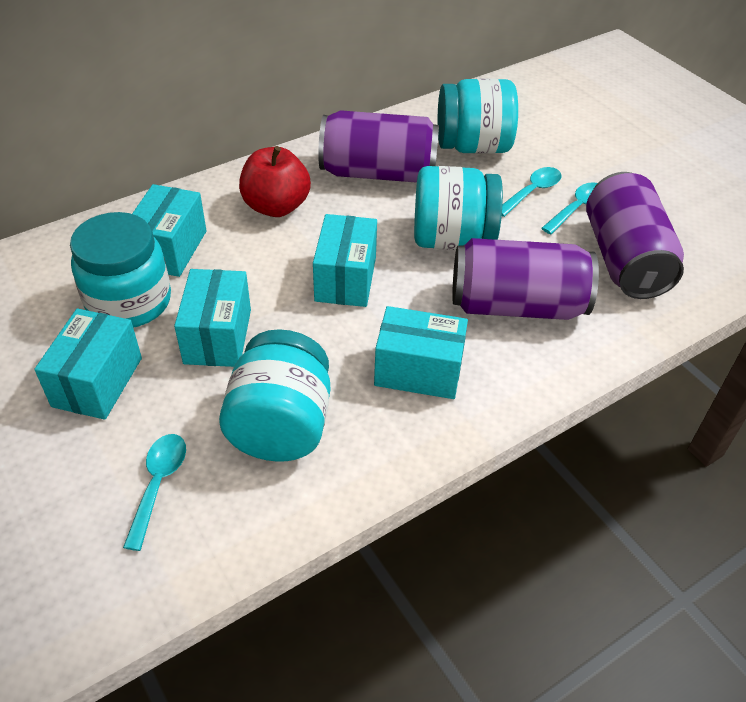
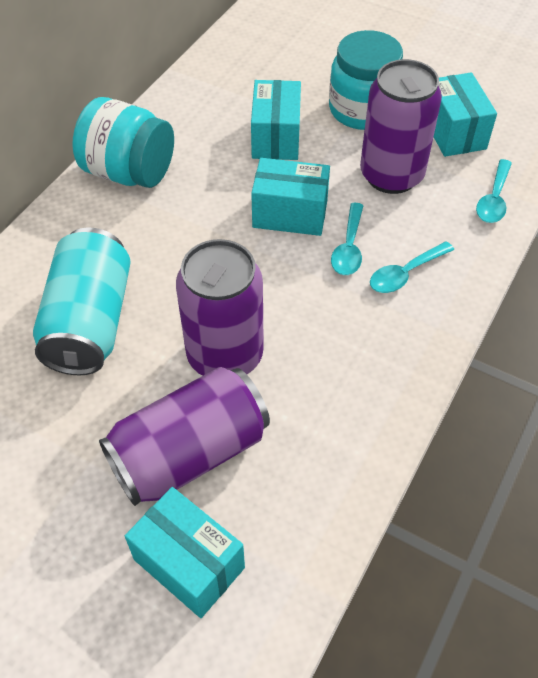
red apple: [239,146,311,217] = 1 -> none = 0
turquoise box: [34,309,142,420] [132,184,206,277] [174,269,251,367] [313,214,377,307] [374,306,468,399] = 5 -> [125,487,245,618] [251,80,301,160] [251,158,330,236] [434,72,497,157] = 4
turquoise can: none = 0 -> [33,227,131,375] = 1
turquoise jar: [70,212,171,328] [219,329,330,462] [414,166,503,250] [438,79,518,154] = 4 -> [72,97,174,188] [329,30,403,130] = 2

